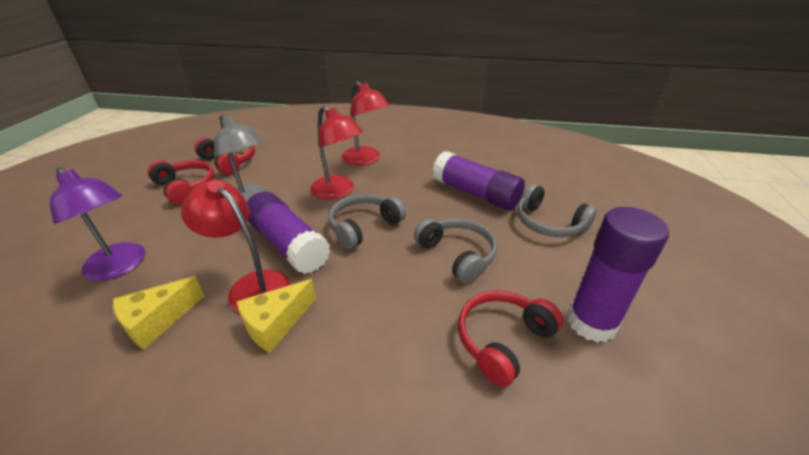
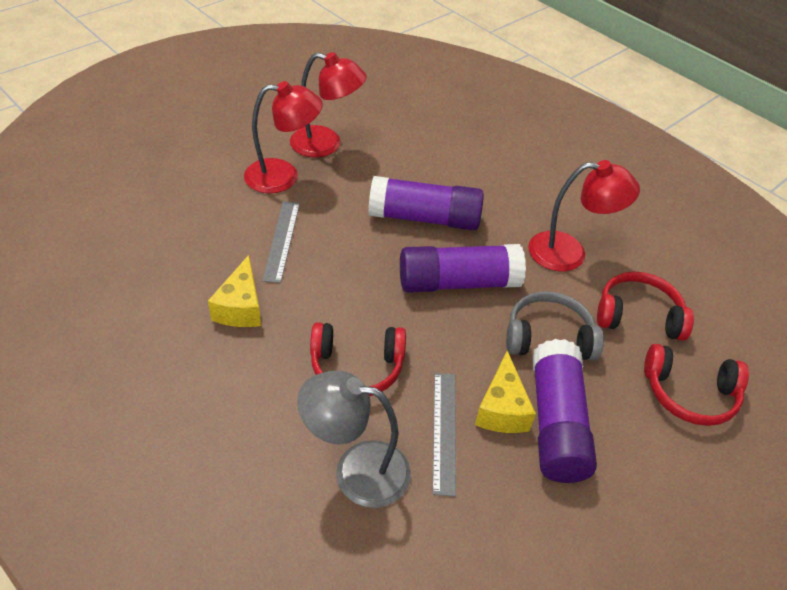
grey headphones: [328,194,406,249] [414,218,497,284] [517,184,597,237] = 3 -> [506,291,604,361] = 1
grey ruler: none = 0 -> [262,201,300,283] [433,373,456,496] = 2
purple lamp: [50,167,145,281] = 1 -> none = 0

